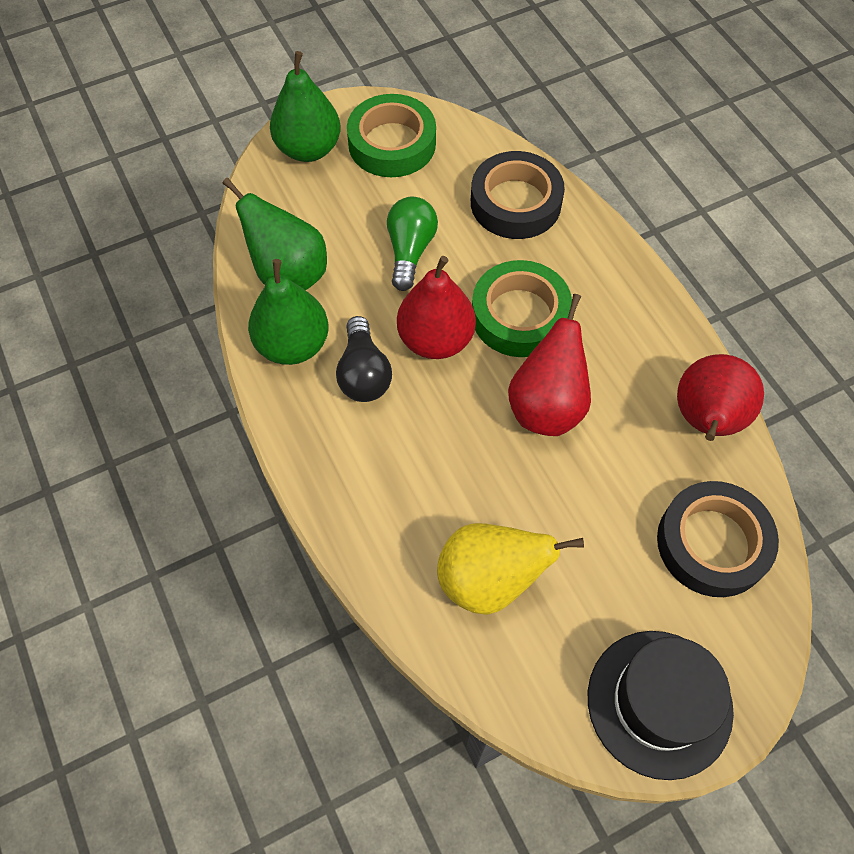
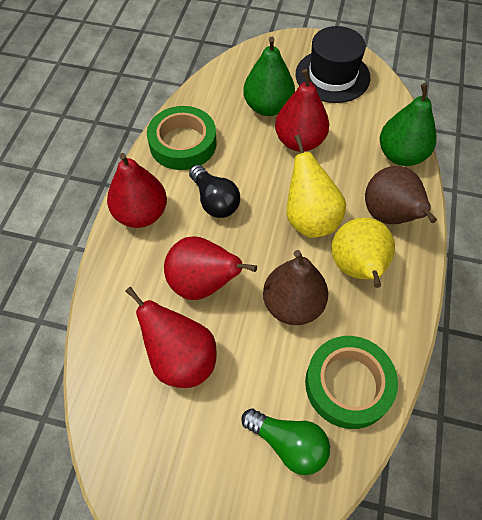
black tape: [471,151,565,239] [657,481,779,597] = 2 -> none = 0
brown pear: none = 0 -> [263,250,328,325] [365,166,437,224] = 2
green pear: [222,178,327,290] [248,259,329,365] [270,51,341,162] = 3 -> [243,37,295,116] [380,83,436,166] = 2
red pear: [397,256,476,359] [508,294,591,436] [677,354,764,441] = 3 -> [107,153,167,228] [125,287,217,388] [164,236,257,300] [275,69,329,152] = 4
yellow pear: [437,523,584,615] = 1 -> [287,135,346,237] [331,218,395,288] = 2

